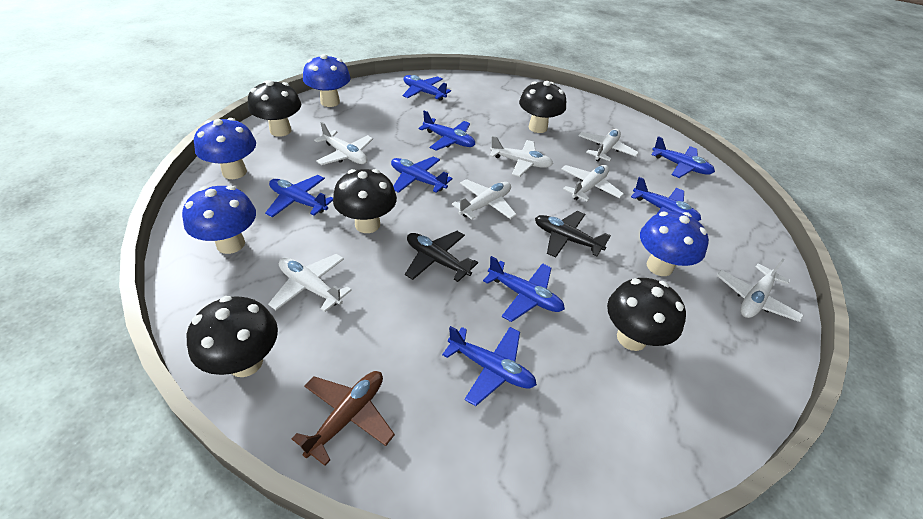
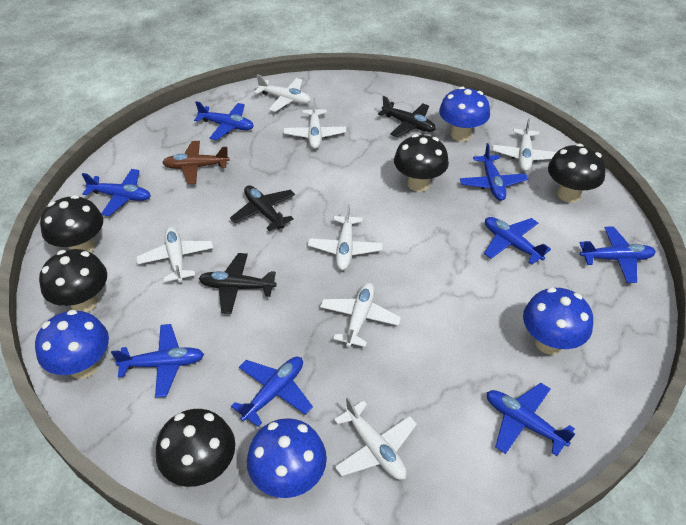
black plane: [405,231,478,282] [535,211,611,258] = 2 -> [199,253,277,314] [230,185,295,231] [378,96,436,137] = 3

